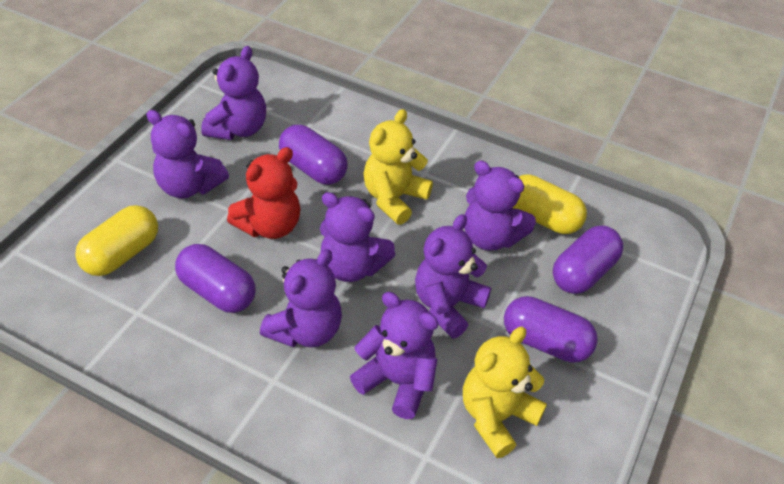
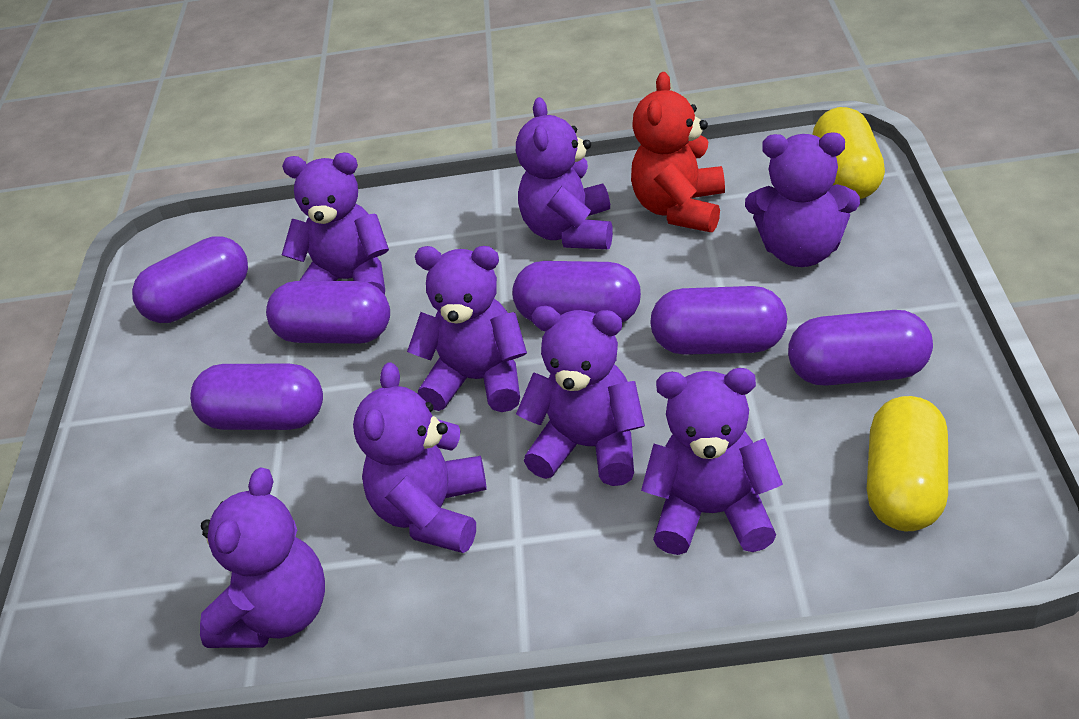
purple capsule: [175,244,256,313] [279,125,347,185] [504,296,598,363] [553,225,623,294] = 4 -> [132,236,248,323] [190,363,323,430] [266,281,390,344] [512,261,641,323] [650,286,787,355] [788,310,933,385] = 6
purple teddy bear: [146,110,229,199] [201,46,266,140] [260,249,342,347] [320,192,395,282] [350,292,438,419] [415,214,491,339] [464,161,536,251] = 7 -> [200,467,325,648] [282,153,389,295] [353,363,487,553] [407,246,527,412] [516,97,613,249] [516,306,645,486] [641,368,783,555] [745,132,860,267] = 8
yellow teddy bear: [363,109,433,225] [463,327,547,458] = 2 -> none = 0

